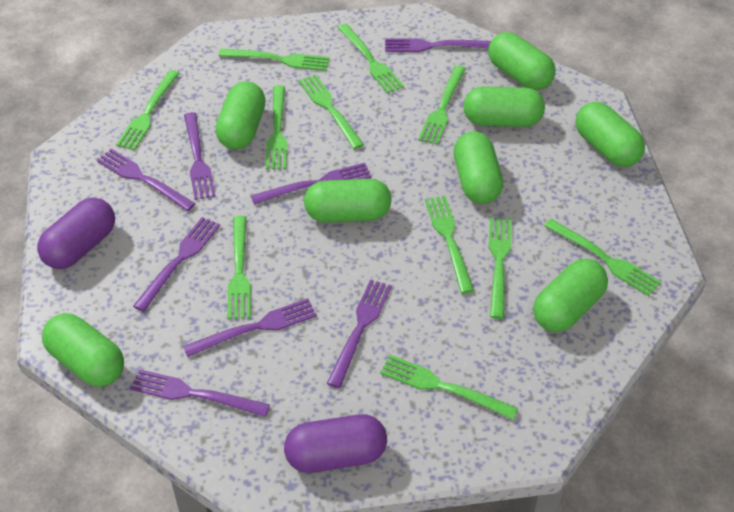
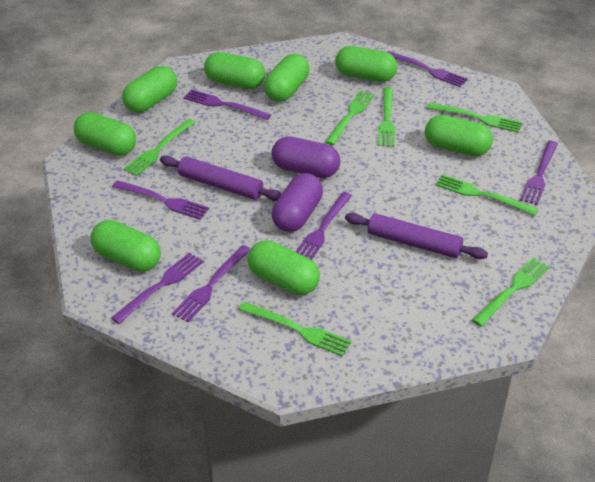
green fork: [116,70,180,150] [219,49,329,71] [228,215,251,319] [266,85,287,169] [299,74,364,149] [338,24,404,94] [380,355,518,420] [418,65,466,145] [425,196,474,293] [489,217,512,319] [544,219,661,296] = 11 -> [123,119,196,176] [239,302,352,356] [325,91,375,145] [378,87,395,147] [427,103,522,133] [436,175,539,216] [472,258,550,327] = 7
purple fork: [97,149,196,211] [130,369,270,417] [133,217,220,312] [183,298,317,357] [184,112,216,200] [251,163,372,204] [327,279,392,388] [385,38,491,52] = 8 -> [111,253,203,324] [112,180,209,220] [172,245,251,322] [183,89,271,120] [296,192,352,260] [387,51,468,87] [520,141,558,205] = 7
purple rolling pin: none = 0 -> [160,155,281,201] [345,213,488,259] = 2

